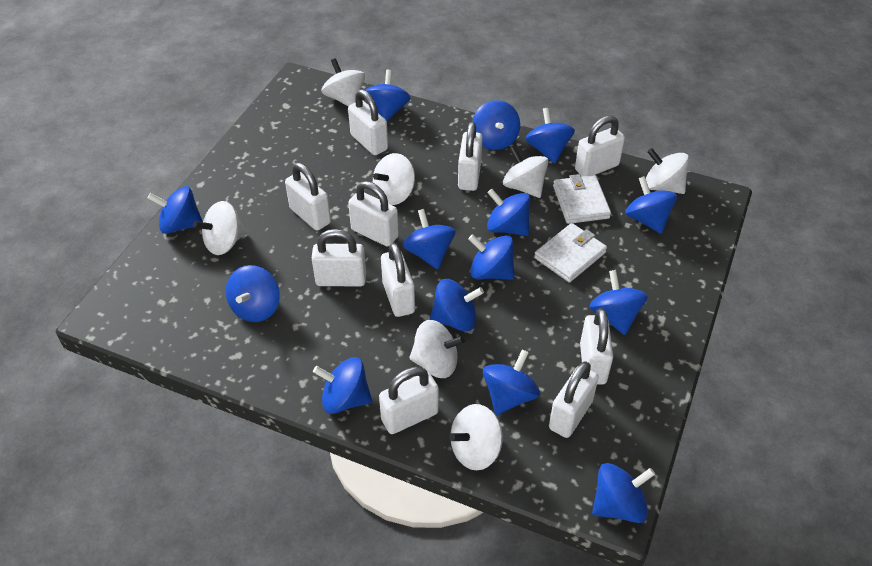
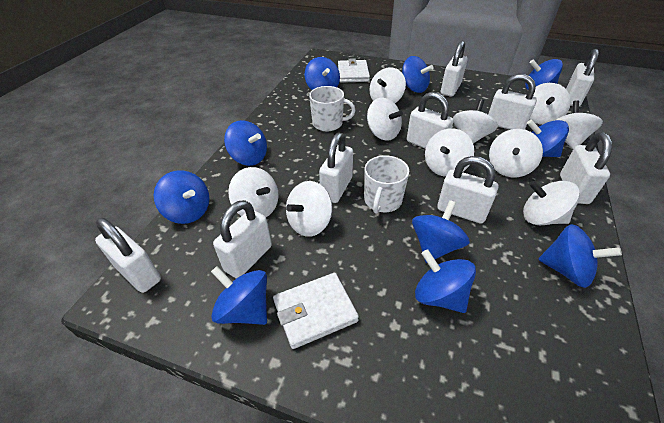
blue spinning top: [148,186,203,234] [226,265,280,322] [313,357,372,414] [365,70,410,121] [403,209,456,269] [430,279,484,331] [468,234,514,280] [472,100,520,150] [483,350,540,415] [487,189,530,236] [526,108,575,164] [589,270,648,335] [592,463,655,523] [625,176,677,234] = 14 -> [154,170,209,224] [211,266,267,325] [224,120,267,166] [305,57,340,90] [402,56,434,93] [412,200,470,263] [415,249,476,313] [525,59,563,89] [527,120,569,157] [538,224,622,288] = 10
white mug: none = 0 -> [309,86,355,131] [364,155,409,214] = 2
white padlock: [285,163,331,231] [312,229,366,286] [348,89,388,155] [348,181,399,247] [379,367,439,434] [381,243,415,317] [458,121,483,191] [549,361,599,438] [575,116,625,176] [580,308,613,385] = 10 -> [95,218,161,293] [213,200,272,279] [319,132,353,203] [407,92,454,149] [437,156,498,224] [441,41,467,97] [488,74,537,130] [560,132,612,204] [566,49,599,106] = 9
white spinning top: [193,201,246,255] [321,58,365,107] [373,153,415,205] [409,320,465,378] [449,404,503,470] [503,146,549,198] [646,148,689,194] = 7 -> [228,167,279,217] [286,181,332,237] [367,97,403,141] [369,67,406,103] [425,128,474,177] [453,99,498,144] [489,129,543,177] [523,181,580,225] [530,83,571,125] [554,100,603,149] = 10

